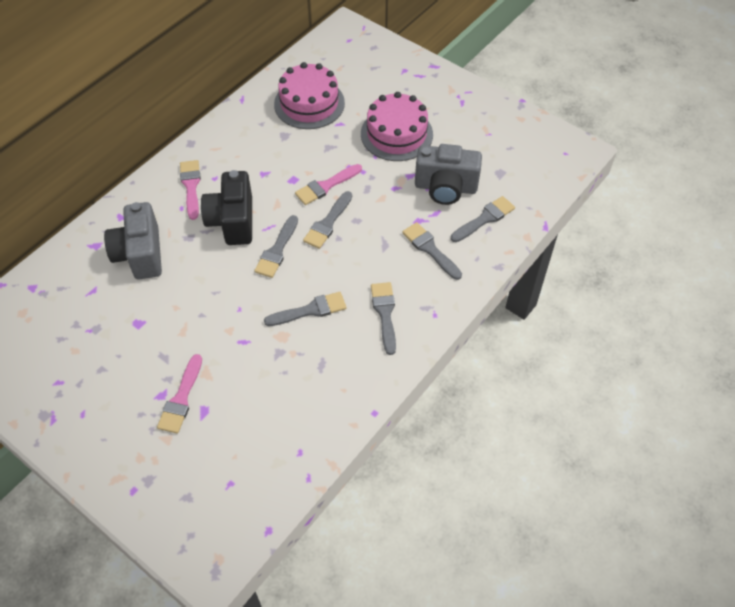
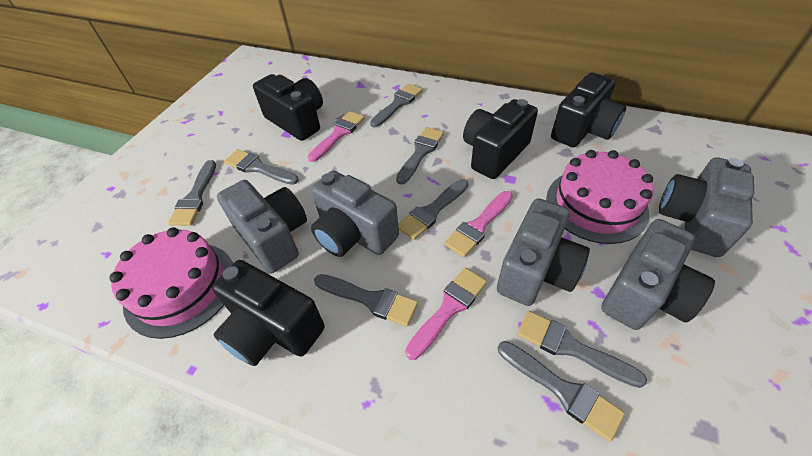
black camera: [201,170,252,245] = 1 -> [212,260,324,366] [253,74,323,141] [463,99,538,179] [551,73,626,147] = 4
grey brush: [254,215,298,278] [264,292,347,326] [303,191,352,249] [371,282,396,355] [402,222,462,280] [451,196,515,242] = 6 -> [168,160,216,226] [224,149,299,185] [314,274,418,327] [370,84,423,127] [396,127,444,185] [398,179,469,240] [498,341,625,442] [517,311,647,388] = 8
grey camera: [104,202,162,279] [415,144,482,205] = 2 -> [217,180,307,273] [311,170,399,257] [497,199,590,306] [601,219,715,330] [659,157,754,257] = 5

